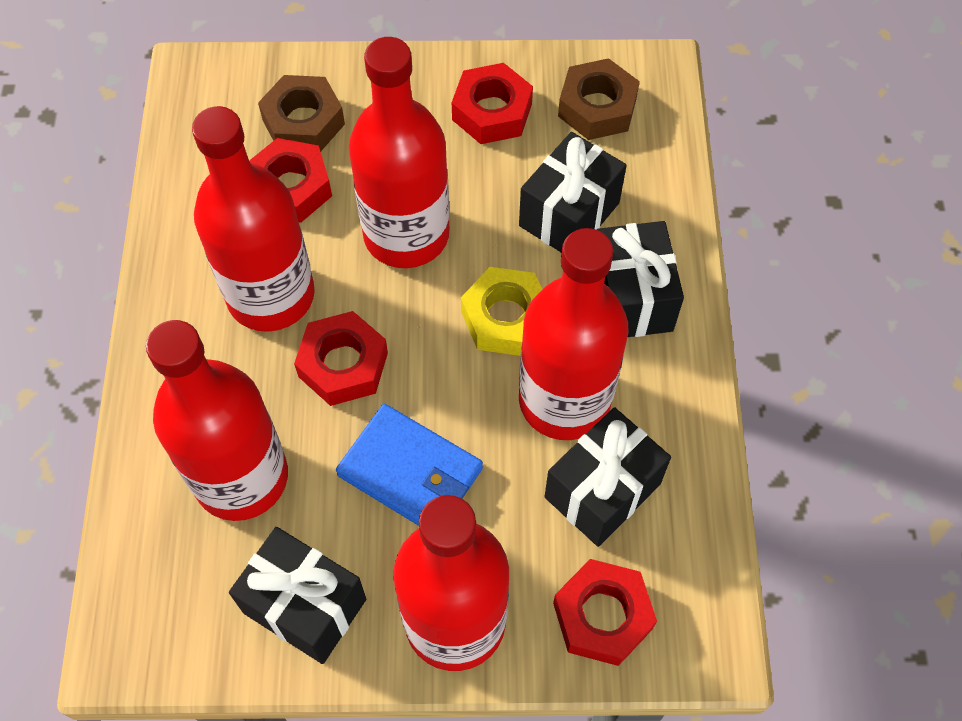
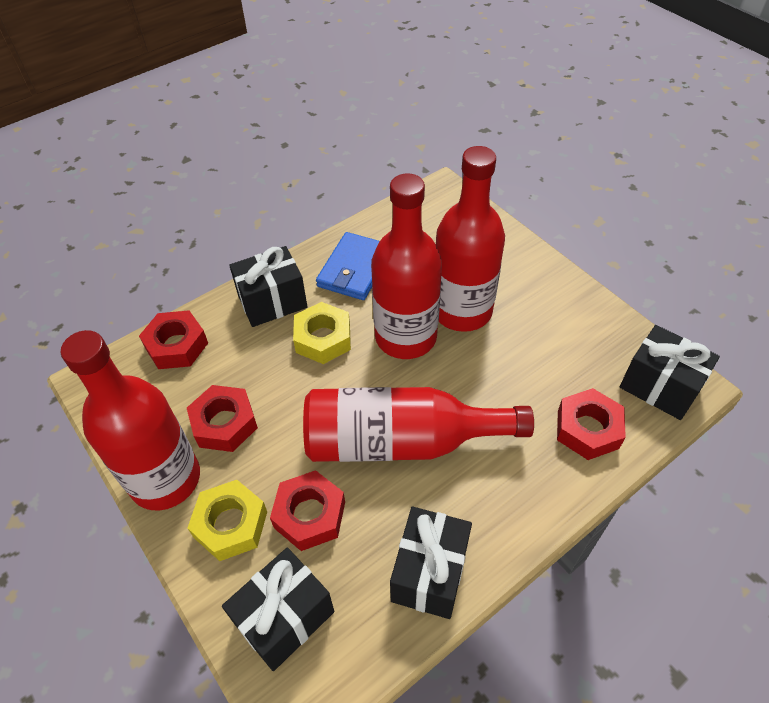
brown nut: [258,75,345,152] [558,58,640,140] = 2 -> none = 0
red bottle: [146,320,288,521] [192,106,315,332] [349,37,450,268] [394,495,509,671] [519,228,629,440] = 5 -> [61,330,200,511] [303,387,534,462] [371,173,442,359] [436,146,505,332] = 4
yellow nut: [461,267,542,356] = 1 -> [188,480,267,561] [293,302,351,364] = 2

